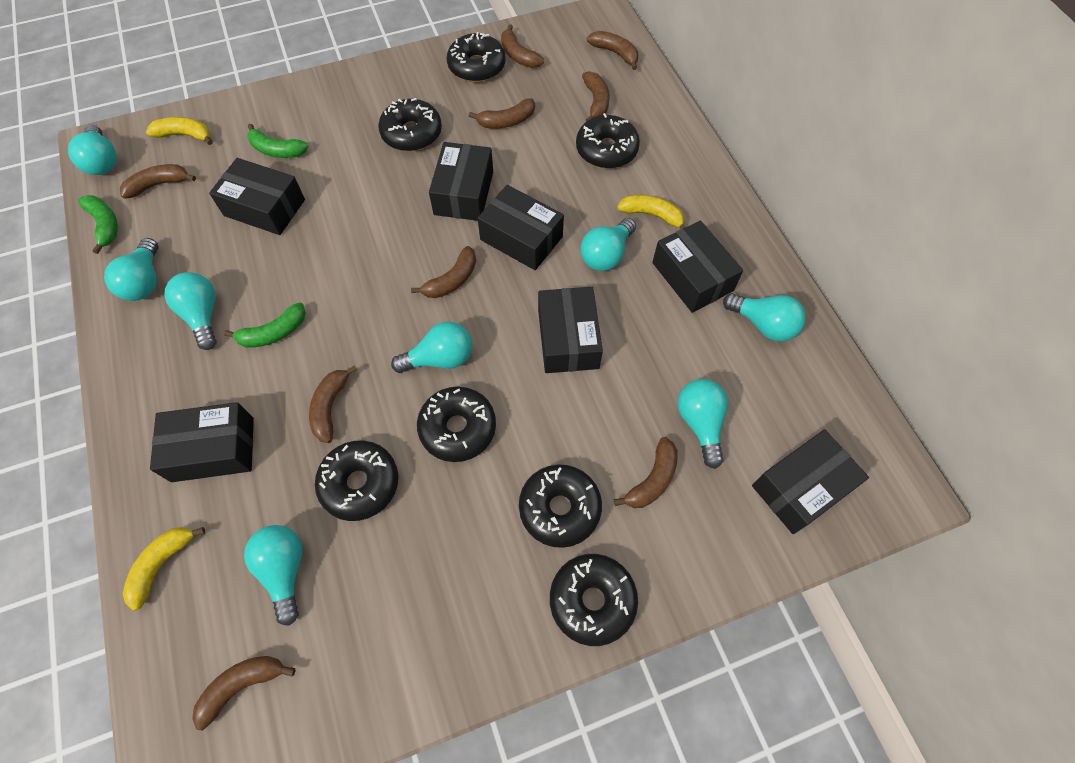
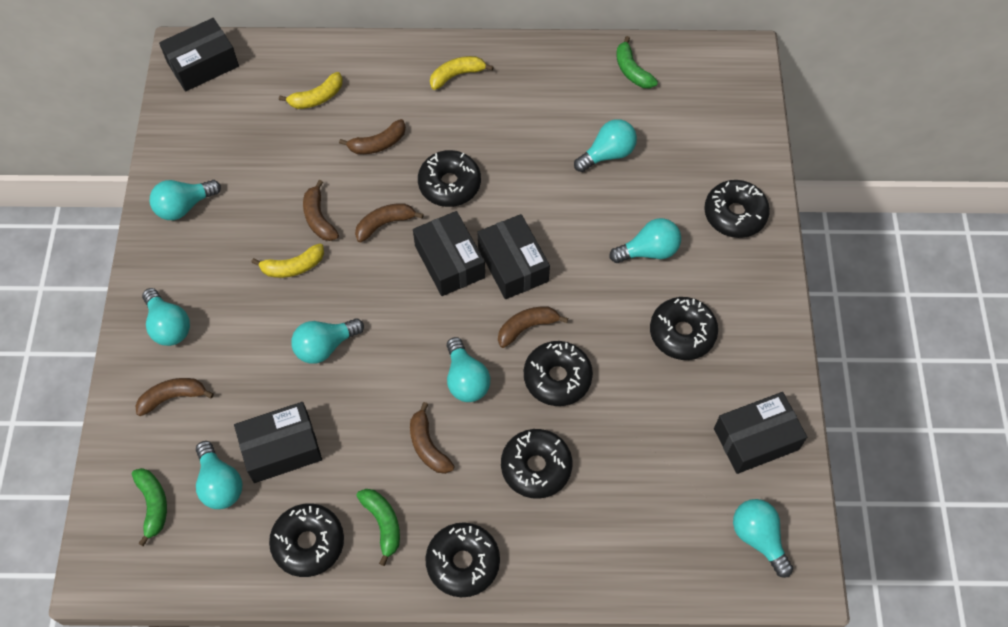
black box: [150,402,254,482] [209,158,305,235] [429,142,493,221] [478,185,564,270] [538,287,603,373] [652,220,743,313] [752,429,869,534] = 7 -> [159,18,239,91] [234,402,322,483] [413,211,485,296] [478,214,550,299] [714,392,807,474] = 5
brown banana: [120,164,196,199] [192,656,296,730] [309,366,357,443] [411,246,476,298] [469,99,535,128] [501,24,544,68] [582,71,610,122] [587,31,638,70] [614,437,678,508] = 9 -> [135,378,214,416] [303,180,339,241] [339,119,406,154] [355,203,424,242] [410,402,454,474] [498,307,568,348] = 6

